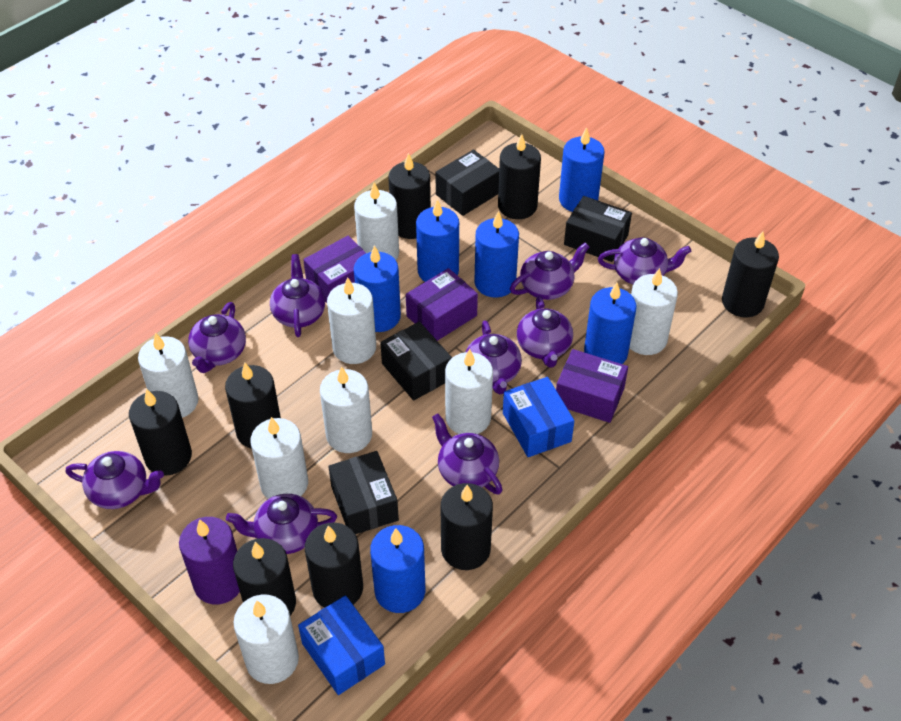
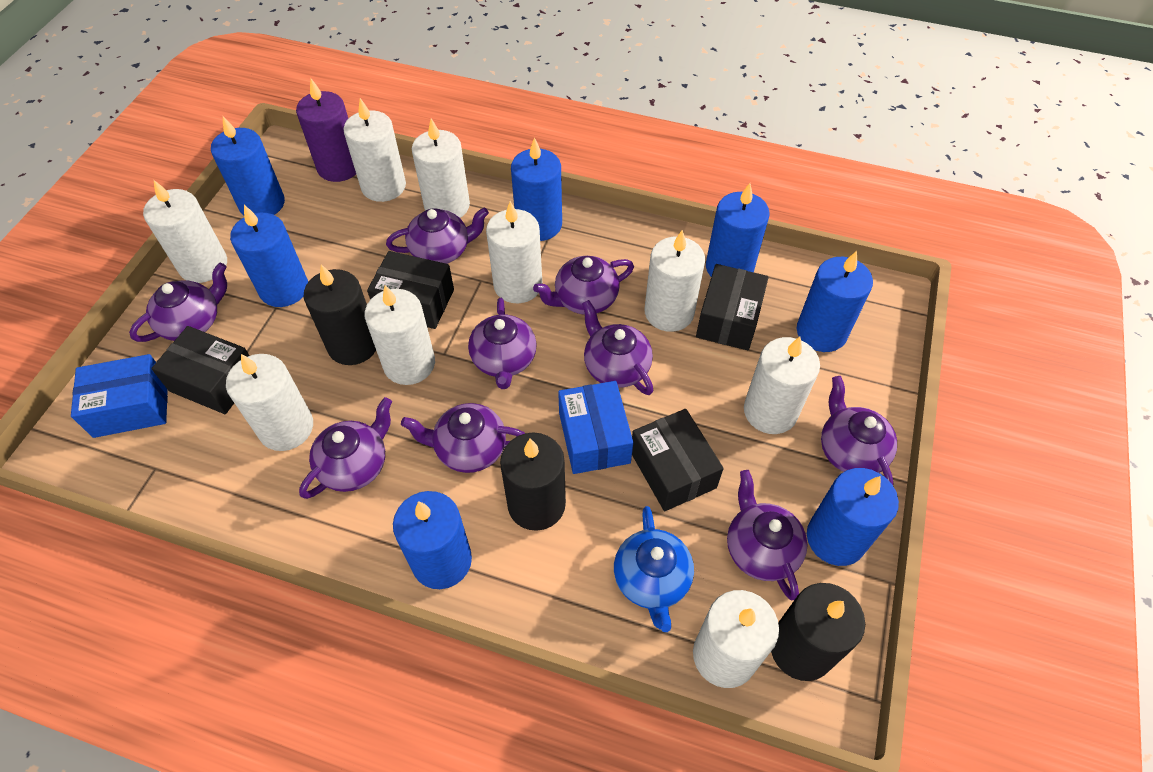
black candle: [129,389,192,476] [225,363,281,449] [233,538,296,616] [305,522,363,608] [388,153,431,239] [441,483,493,570] [498,134,541,219] [722,231,779,317] = 8 -> [304,265,376,365] [500,432,566,531] [771,583,865,681] = 3
blue candle: [354,245,401,332] [370,525,425,613] [416,199,459,282] [474,211,519,298] [559,127,605,212] [584,283,637,364] = 6 -> [211,116,285,215] [230,205,308,307] [393,491,472,589] [511,137,562,241] [706,183,769,277] [797,251,873,352] [807,468,899,566] = 7
blue teapot: none = 0 -> [614,506,694,632] = 1
purple box: [303,236,366,303] [406,268,478,341] [556,349,628,423] = 3 -> none = 0
white candle: [138,332,198,418] [233,594,299,684] [250,417,308,499] [320,366,372,453] [327,277,376,364] [354,182,399,260] [445,349,493,434] [629,268,678,355] = 8 -> [143,180,227,283] [226,354,313,451] [343,98,406,202] [365,285,435,385] [412,119,470,218] [486,201,542,303] [645,230,705,332] [693,590,779,688] [744,337,820,434] = 9

